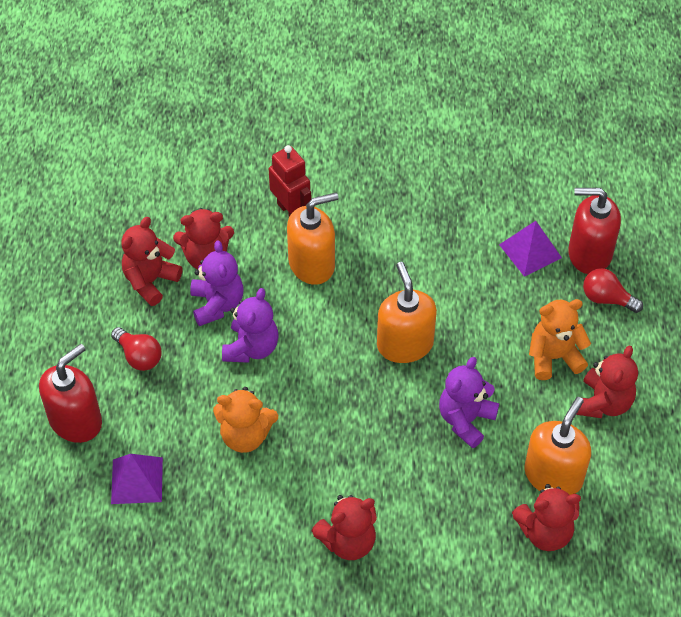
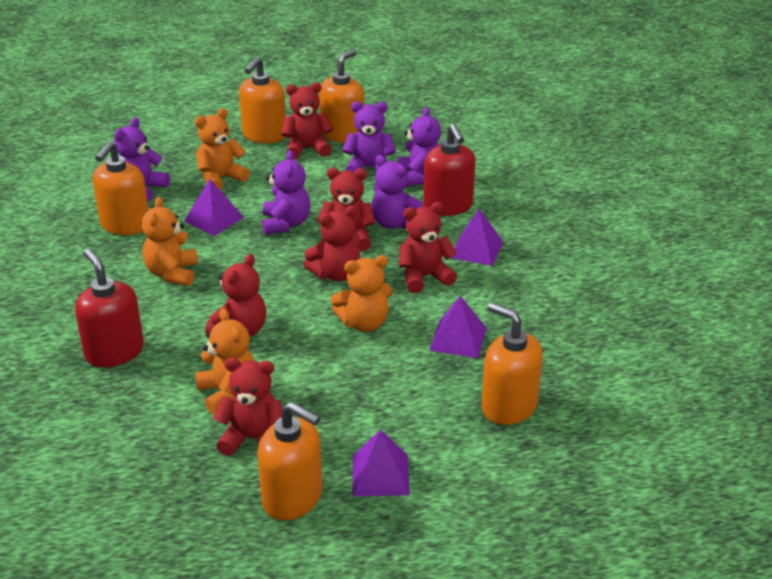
orange soap dispenser: [287,193,338,285] [377,262,437,363] [524,397,591,495] = 3 -> [92,141,149,235] [239,57,286,143] [257,402,322,520] [319,49,364,143] [482,302,543,425] = 5
orange teddy bear: [213,387,278,453] [529,299,591,380] = 2 -> [142,197,198,286] [195,108,250,191] [195,308,255,415] [331,255,393,332] = 4
purple pyramid: [111,454,163,504] [499,221,562,277] = 2 -> [184,179,244,236] [353,429,410,496] [429,296,487,358] [451,209,503,266] = 4
purple teddy bear: [190,240,243,326] [222,288,279,363] [439,357,499,448] = 3 -> [114,118,170,202] [262,150,310,235] [342,101,396,172] [371,155,423,229] [397,107,441,187] = 5
red light bulb: [111,327,162,371] [583,268,643,313] = 2 -> none = 0
red robot: [269,145,311,217] = 1 -> none = 0
red teddy bear: [121,217,183,306] [173,208,234,270] [311,495,377,560] [512,484,581,551] [576,345,638,418] = 5 -> [206,254,266,337] [213,358,282,456] [281,82,333,159] [304,205,360,281] [317,168,376,251] [399,202,457,293] = 6

